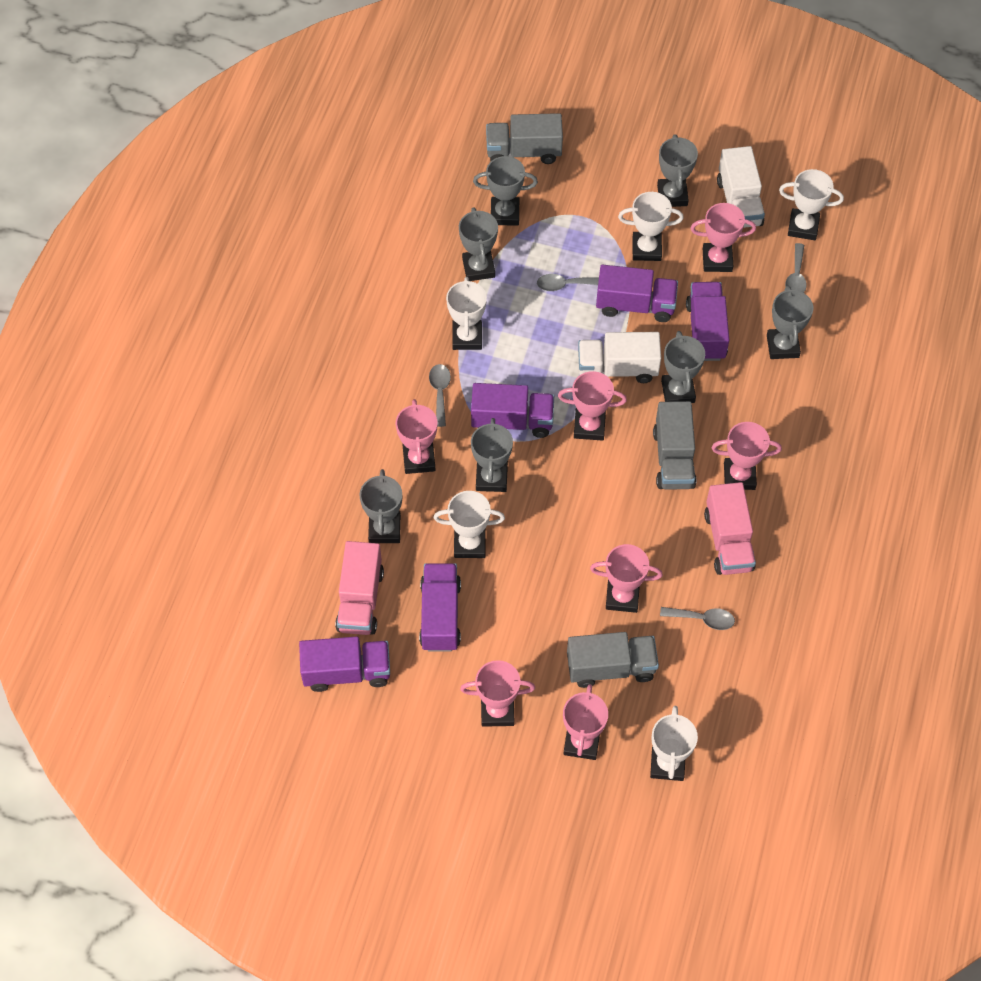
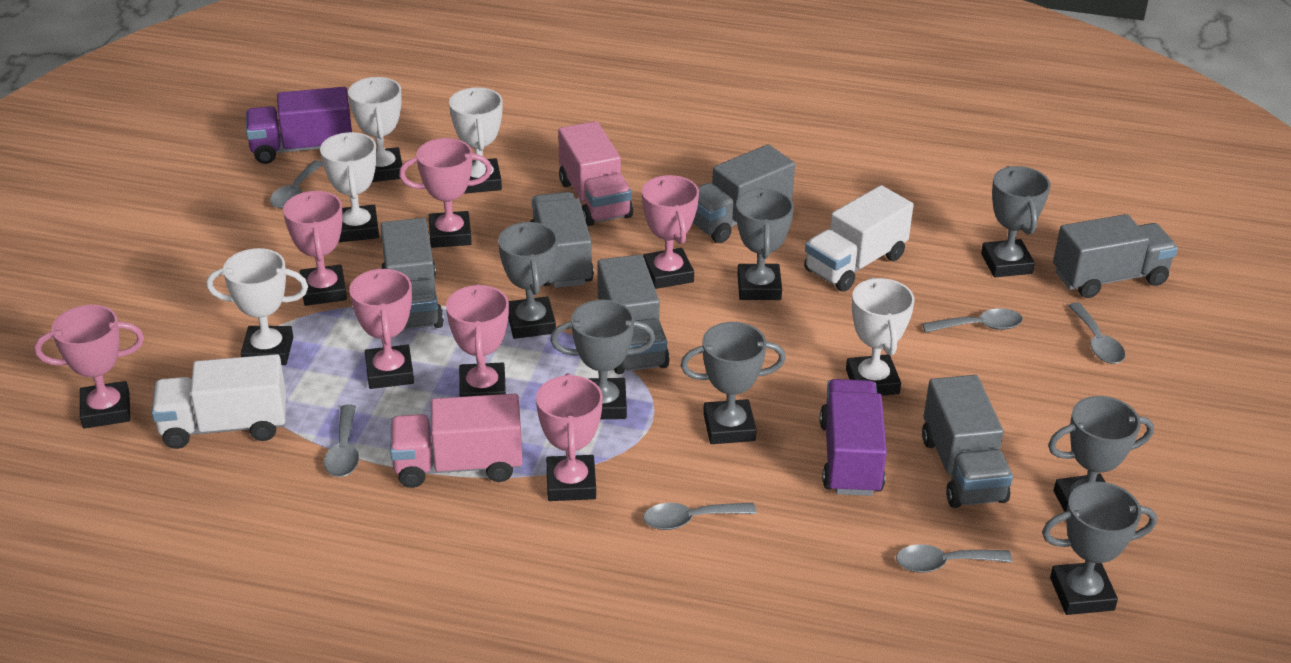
grey spoon: [429,364,451,427] [537,274,599,291] [660,607,735,630] [785,243,807,293] = 4 -> [270,160,323,208] [324,404,359,477] [643,503,757,530] [896,544,1013,573] [922,308,1023,333] [1068,303,1125,364] = 6
grey truck: [486,113,563,164] [567,632,659,688] [653,401,696,490] = 3 -> [380,218,444,330] [530,192,594,288] [597,254,670,374] [693,144,795,243] [922,375,1013,508] [1053,214,1178,298] = 6
purple truck: [299,636,390,692] [419,563,461,652] [471,383,554,438] [596,265,678,322] [686,282,729,361] = 5 -> [246,87,352,164] [820,379,887,496] = 2

